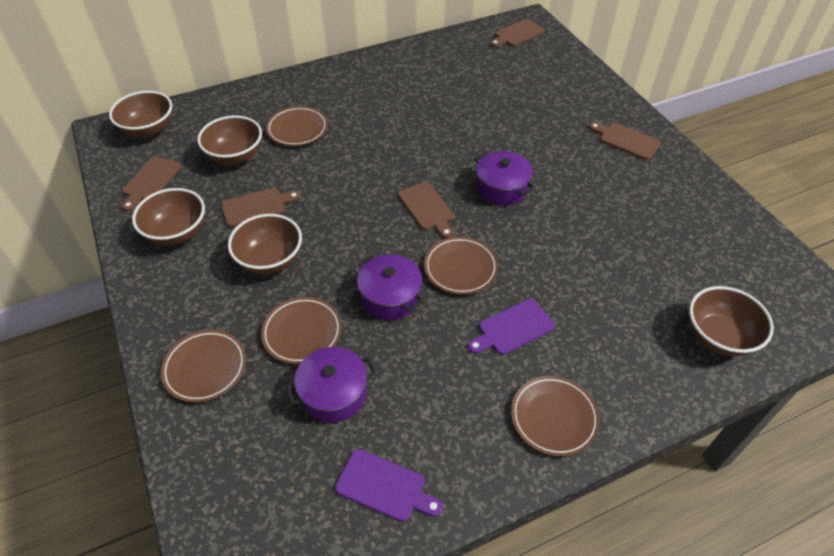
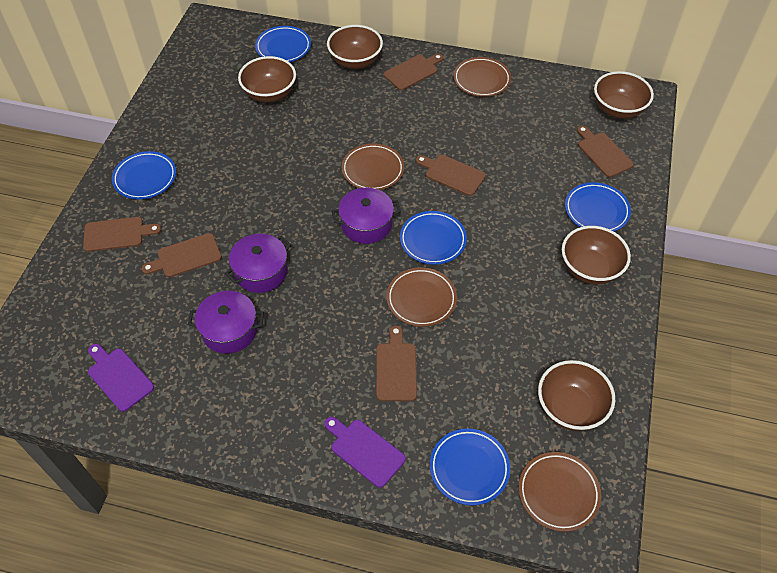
blue plate: none = 0 -> [112,151,176,199] [255,26,311,62] [400,211,467,265] [430,429,510,506] [565,182,631,232] = 5
brown cutting board: [122,157,181,211] [221,188,301,227] [398,182,454,239] [490,19,545,47] [589,122,661,160] = 5 -> [83,217,162,252] [142,233,222,277] [376,325,417,401] [384,54,443,90] [416,155,486,196] [577,125,634,177] = 6
brown plate: [161,330,246,403] [261,297,342,364] [266,106,328,146] [424,237,498,295] [511,376,600,457] = 5 -> [342,144,404,190] [387,267,457,327] [454,57,511,97] [519,452,601,532] = 4

